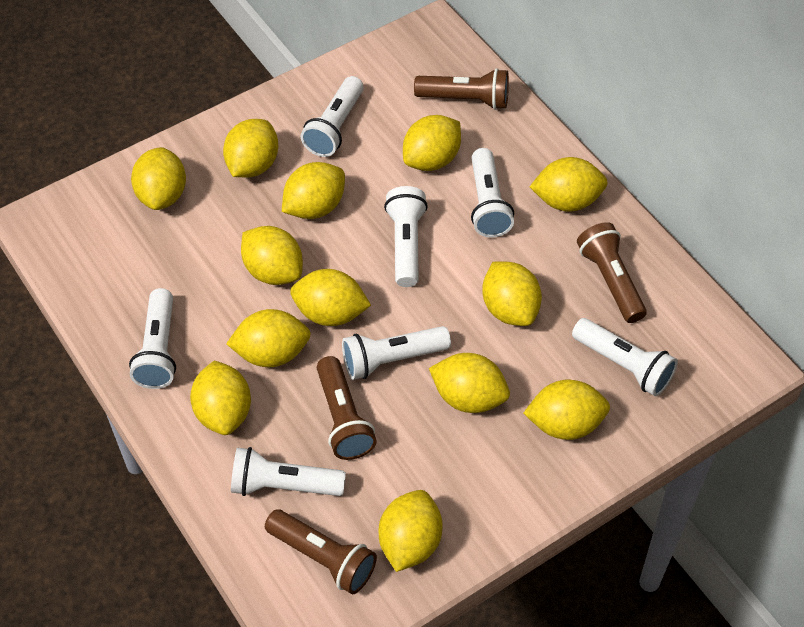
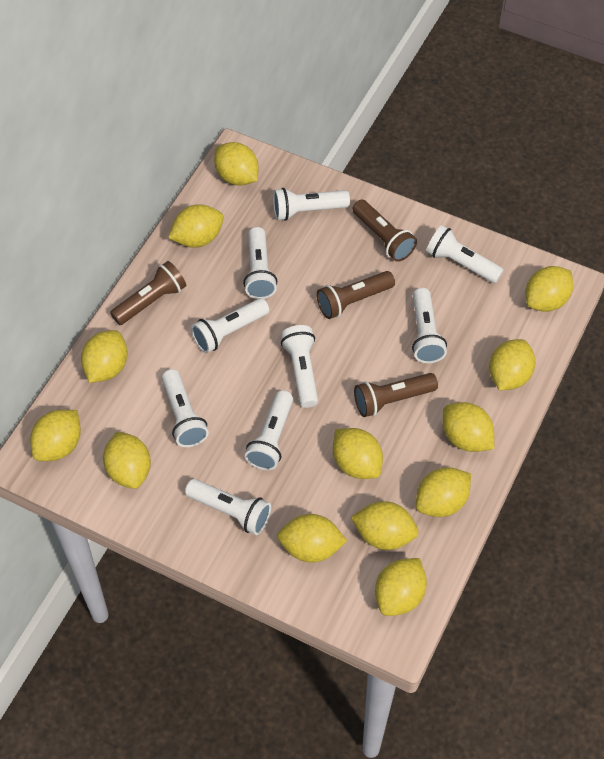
white flashlight: [129,288,176,389] [231,447,346,496] [300,76,364,157] [342,326,451,380] [384,186,428,287] [471,148,514,237] [572,318,678,396] = 7 -> [162,369,209,447] [185,479,271,535] [191,298,269,353] [243,227,277,299] [245,390,293,470] [273,188,350,221] [281,325,318,408] [412,288,447,363] [426,225,504,283] = 9

